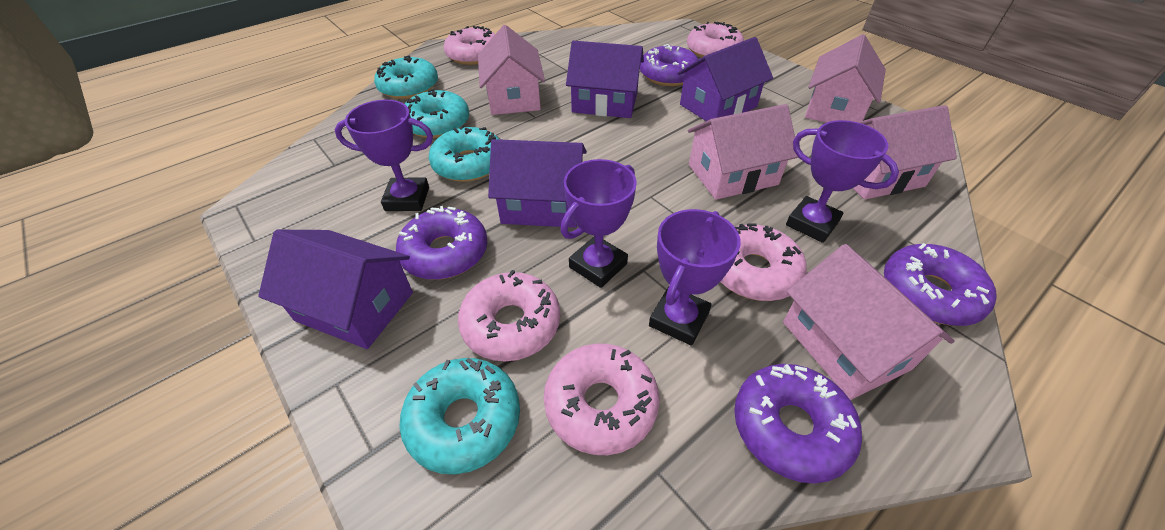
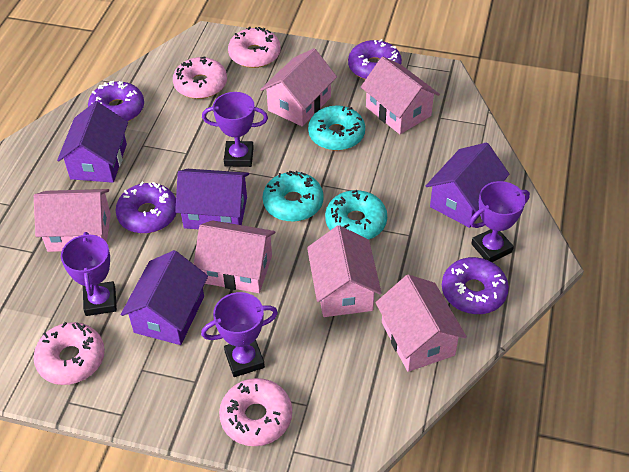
pink donut: [444,26,495,65] [458,270,560,362] [544,344,660,455] [687,22,744,58] [721,223,807,301] = 5 -> [34,322,105,385] [173,57,227,99] [219,378,292,446] [228,27,281,68] = 4
pink house: [478,25,545,115] [687,104,798,200] [783,244,955,400] [805,34,886,123] [853,105,957,200] = 5 -> [34,189,111,252] [194,220,275,293] [260,48,337,126] [307,225,382,317] [361,57,440,134] [376,274,467,372] = 6
turquoise donut: [374,55,438,99] [399,358,520,474] [405,89,469,138] [429,125,499,182] = 4 -> [263,171,324,222] [308,105,365,151] [325,190,387,240] = 3

